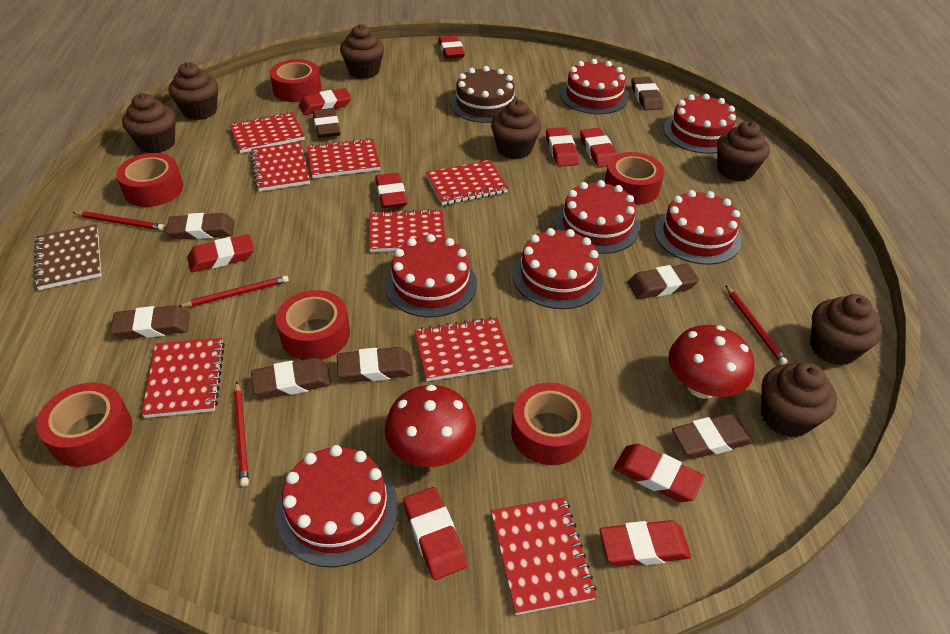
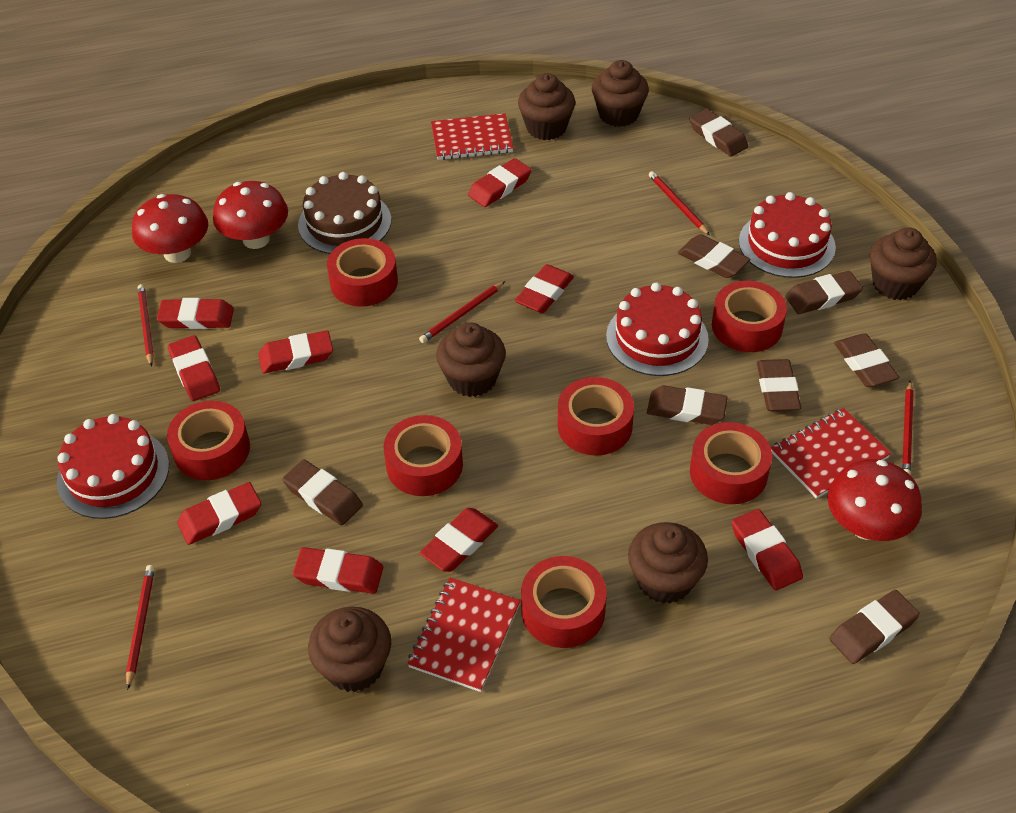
brown cupcake: [122,93,176,153] [169,62,218,120] [340,24,384,79] [491,100,541,159] [717,121,770,181] [761,362,837,437] [810,294,882,366] = 7 -> [308,607,391,692] [436,322,506,397] [518,73,575,140] [592,60,649,127] [628,522,708,604] [870,227,937,300] = 6
brown notebook: [34,224,101,290] = 1 -> none = 0
red cake: [276,445,398,567] [385,234,477,317] [513,228,603,309] [555,180,639,254] [560,59,628,114] [655,190,741,265] [664,94,736,154] = 7 -> [57,414,169,519] [606,283,709,376] [739,192,836,278] = 3
red mushroom: [385,385,476,467] [668,325,754,399] = 2 -> [132,194,208,263] [213,181,288,249] [827,459,922,541] = 3
red notebook: [141,338,225,418] [230,112,305,153] [250,142,310,191] [307,138,381,178] [369,209,446,252] [414,317,514,381] [426,160,508,205] [491,497,597,615] = 8 -> [407,578,520,692] [431,113,513,160] [771,408,891,499] = 3
red pencil: [73,211,165,231] [179,276,289,307] [234,381,249,487] [726,285,788,365] = 4 -> [126,565,155,690] [138,284,154,367] [419,281,505,343] [649,171,710,235] [902,381,914,475] = 5
red tape: [36,382,132,467] [116,153,183,207] [270,59,322,102] [276,290,350,360] [511,382,592,465] [605,152,664,205] = 6 -> [167,401,250,480] [327,238,398,307] [384,415,463,496] [521,556,607,648] [558,377,634,456] [690,422,772,504] [712,281,787,352] = 7

